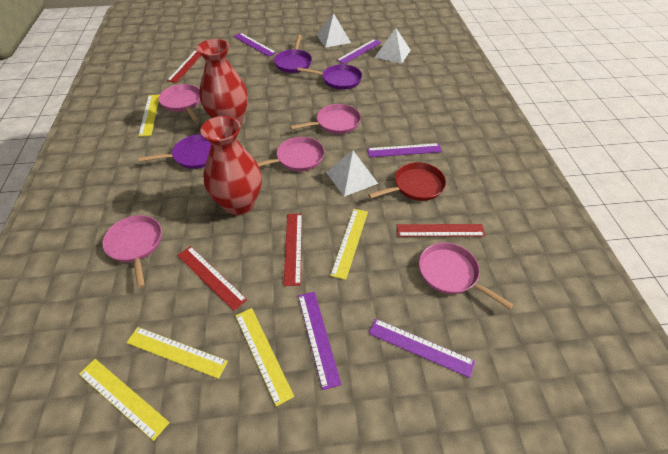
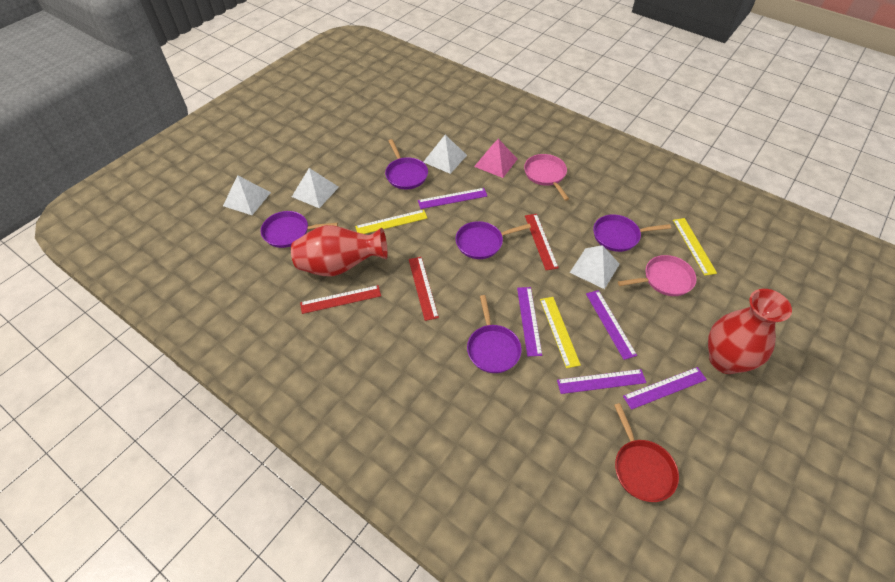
pink pan: [102,215,162,288] [159,84,200,121] [257,137,325,171] [290,104,361,134] [419,243,514,310] = 5 -> [524,154,569,201] [618,255,697,296] = 2
pink pyramid: none = 0 -> [474,139,517,178] = 1
purple pan: [138,134,211,169] [274,35,312,73] [297,64,362,90] = 3 -> [261,211,338,248] [385,139,428,189] [456,221,531,259] [467,295,522,373] [593,214,671,252] = 5
red ruler: [167,50,201,83] [177,246,247,311] [284,214,302,286] [397,224,485,237] = 4 -> [300,285,381,314] [409,257,439,321] [525,214,559,270] = 3
white pyramid: [317,13,351,48] [326,151,378,197] [375,28,411,64] = 3 -> [223,175,271,215] [292,168,339,208] [424,135,467,174] [570,245,620,289] = 4
yellow ruler: [79,359,170,441] [126,327,228,379] [138,95,159,137] [235,308,294,407] [330,209,368,280] = 5 -> [355,209,427,234] [540,297,581,368] [673,218,717,276] = 3

